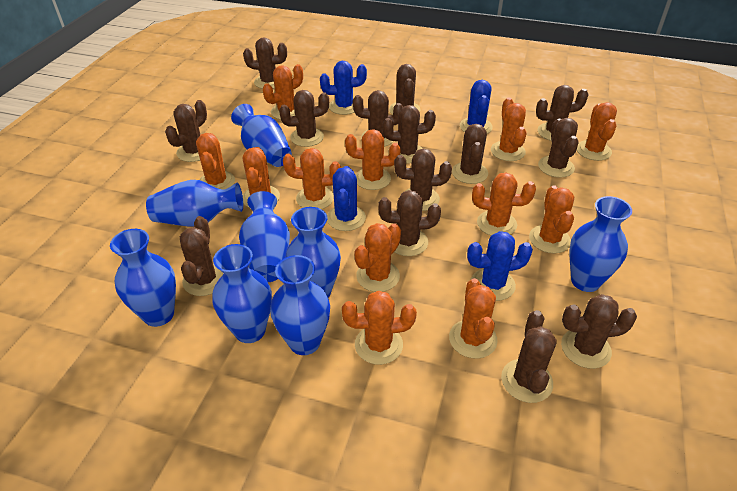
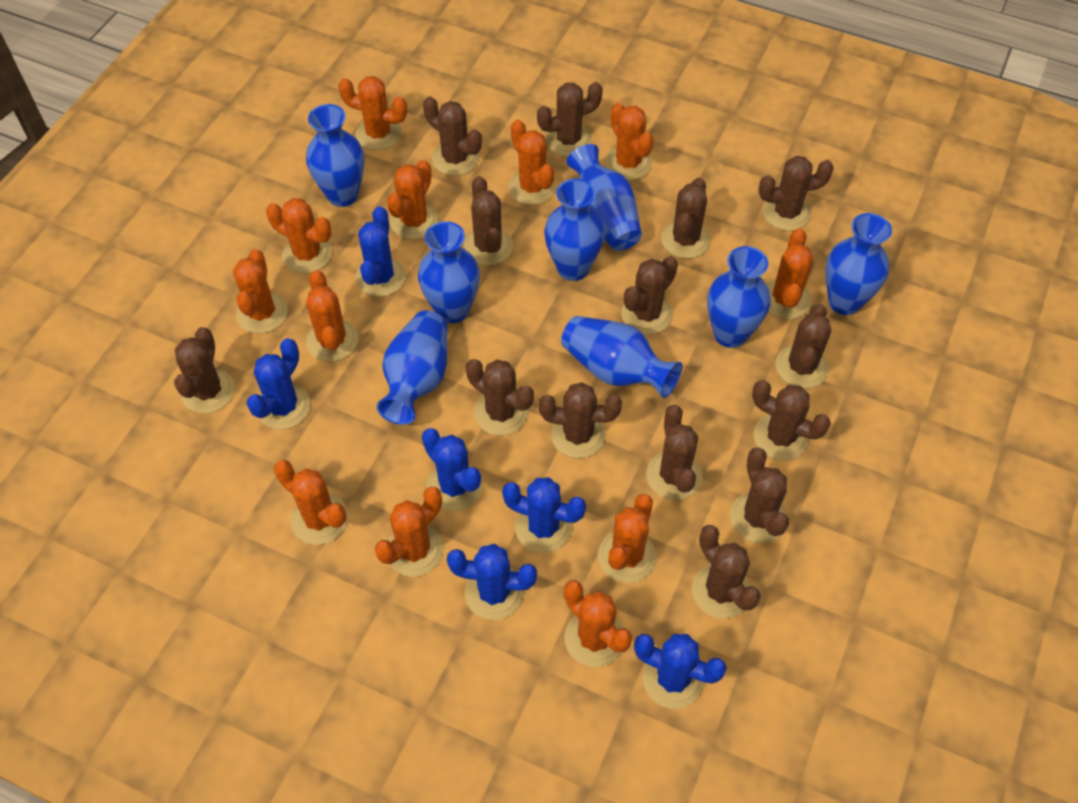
blue cactus: [320,61,367,115] [327,166,366,231] [460,80,493,134] [467,231,533,301] = 4 -> [246,338,311,430] [355,206,406,297] [422,428,483,511] [447,544,537,620] [502,477,586,553] [634,634,727,709] = 6

